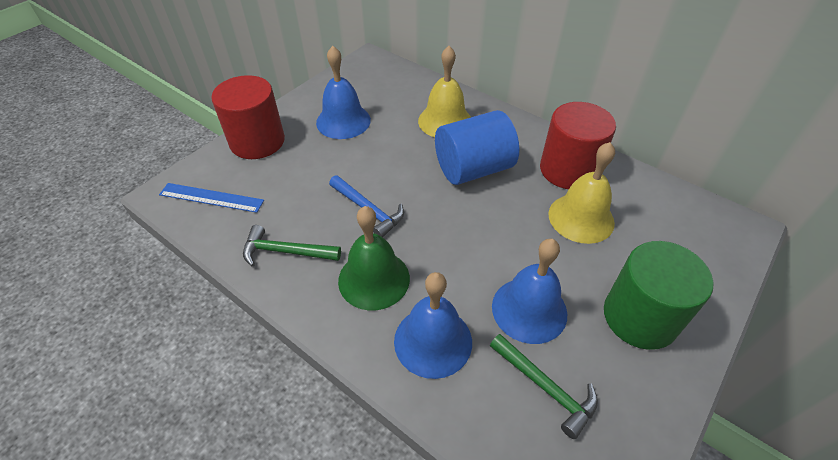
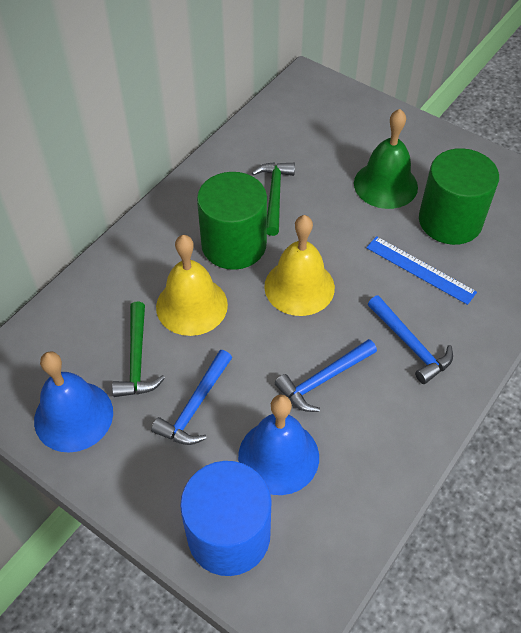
blue bell: [316,46,371,139] [394,272,472,379] [492,239,567,344] = 3 -> [34,351,113,453] [238,395,319,495] = 2
blue hammer: [329,175,404,237] = 1 -> [151,350,232,445] [275,339,377,412] [368,295,453,384] = 3
green cylinder: [604,241,713,350] = 1 -> [197,172,267,270] [419,148,499,245] = 2
red cylinder: [211,75,285,159] [540,102,616,189] = 2 -> none = 0

